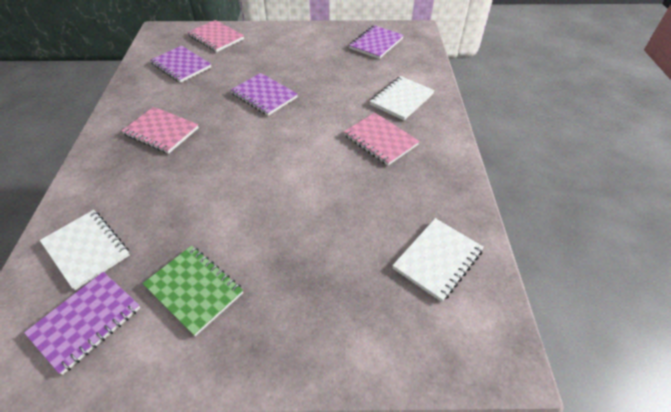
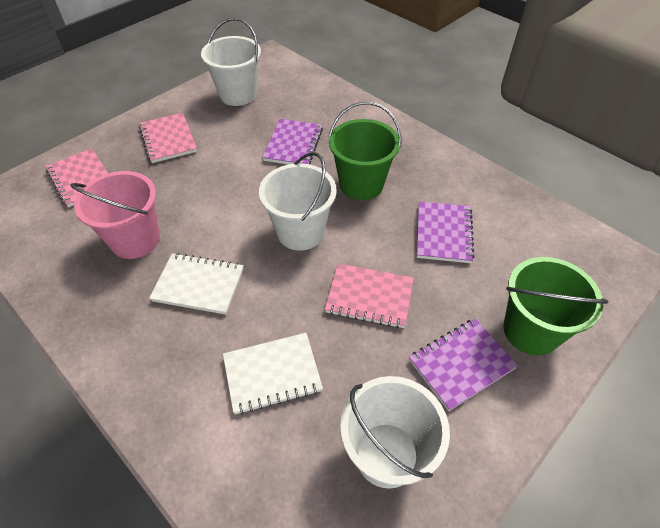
green bucket: none = 0 -> [328,102,402,200] [503,257,608,356] = 2
green notebook: [142,246,243,336] = 1 -> none = 0
pink bucket: none = 0 -> [70,171,160,259] = 1
purple notebook: [24,272,140,375] [150,46,211,83] [231,73,298,116] [349,25,404,59] = 4 -> [262,119,323,164] [409,319,518,411] [417,201,475,263] = 3
white bucket: none = 0 -> [201,18,261,106] [259,152,337,251] [340,376,450,489] = 3
white notebook: [40,210,130,290] [370,76,435,120] [392,218,484,302] = 3 -> [149,253,244,315] [223,333,323,415] = 2

